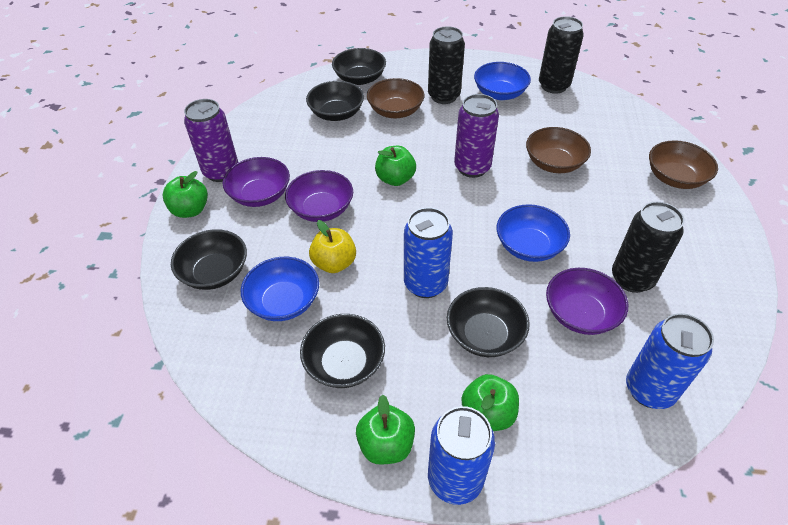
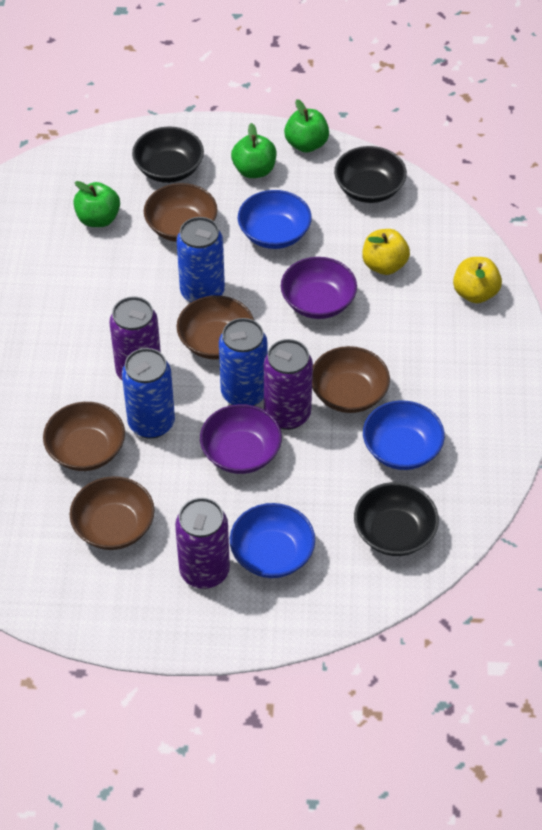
black bowl: [171,229,247,290] [300,314,385,388] [306,81,364,121] [332,48,386,85] [447,287,530,357] = 5 -> [132,127,204,183] [334,146,407,203] [354,482,439,556] = 3
black can: [428,26,465,104] [539,16,584,94] [612,202,684,293] = 3 -> none = 0
brown bowl: [367,78,425,118] [526,127,591,173] [649,140,718,189] = 3 -> [43,402,125,471] [70,476,155,550] [144,183,218,242] [176,295,254,360] [312,346,390,413] = 5
green apple: [163,171,208,218] [356,394,415,465] [375,146,416,186] [462,374,519,431] = 4 -> [73,181,120,227] [231,123,277,178] [284,99,329,153] = 3
purple bowl: [223,157,290,207] [285,170,353,222] [546,268,628,335] = 3 -> [200,404,282,474] [281,257,357,319] = 2
purple can: [184,99,238,182] [454,94,499,178] = 2 -> [109,297,161,380] [175,498,230,589] [264,339,313,430] = 3
yellow apple: [309,220,356,273] = 1 -> [362,229,410,275] [453,257,502,303] = 2

